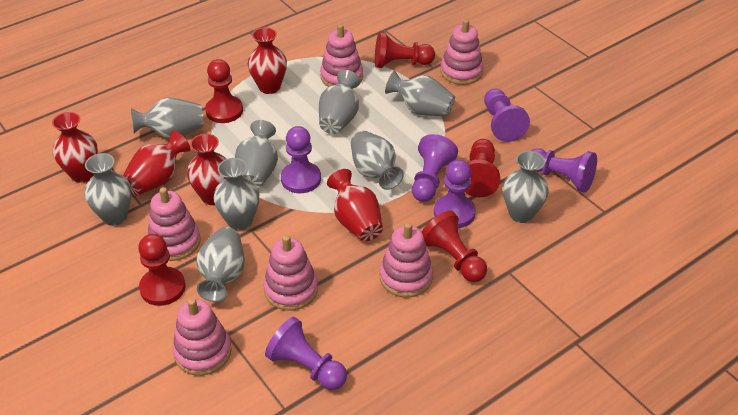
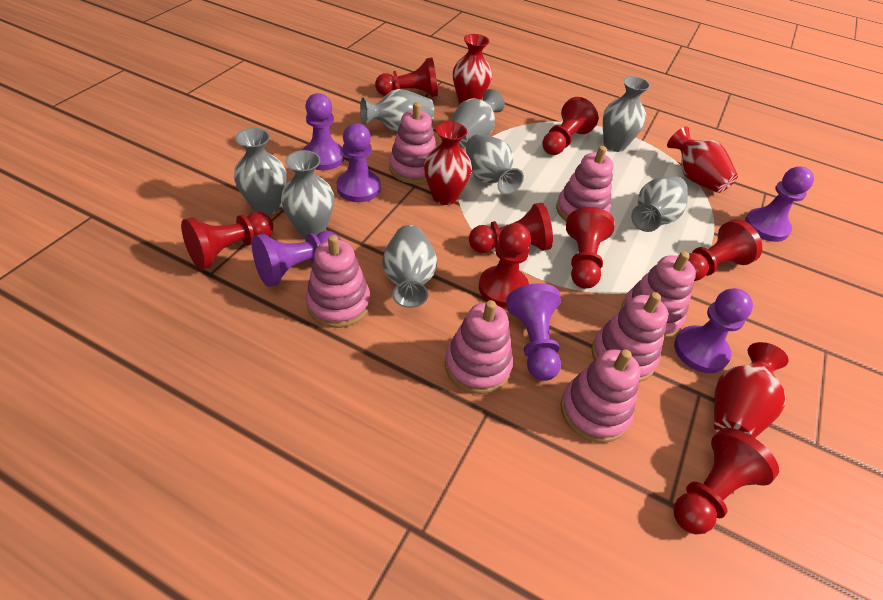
grey vase: [85,153,131,226] [131,98,203,138] [196,227,245,302] [213,158,259,230] [235,120,278,189] [319,70,360,134] [351,131,404,190] [385,71,455,117] [503,151,549,223] = 9 -> [234,128,287,215] [281,150,334,238] [360,89,434,133] [382,225,437,308] [451,89,505,148] [466,134,524,194] [603,76,650,152] [631,176,688,232] = 8
pink stacking toy: [148,187,201,261] [173,298,232,376] [263,235,318,311] [320,24,363,87] [379,222,433,298] [440,19,484,85] = 6 -> [306,235,370,328] [389,102,436,184] [445,300,513,394] [556,146,613,221] [560,349,641,443] [592,292,668,382] [621,251,696,339] = 7
red pawn: [138,234,185,306] [205,59,243,123] [375,32,435,68] [422,211,487,282] [465,139,500,197] = 5 -> [181,212,273,270] [375,58,438,97] [469,203,553,253] [479,223,531,308] [542,97,598,155] [566,207,615,289] [674,428,779,534] [688,219,762,281] = 8
red vase: [52,112,98,183] [123,131,191,196] [187,134,227,205] [248,27,287,94] [327,169,383,241] = 5 -> [424,122,472,205] [453,34,492,104] [667,126,738,193] [714,342,789,438] = 4

